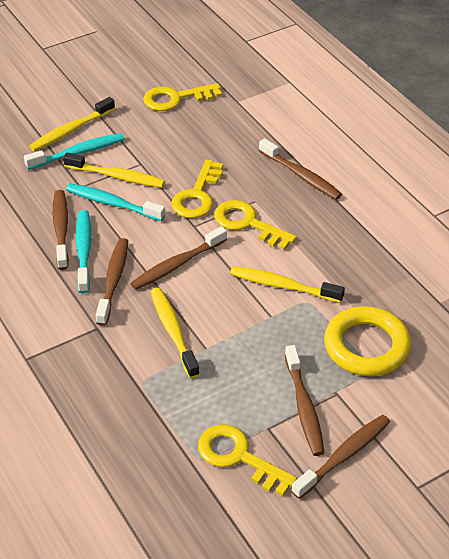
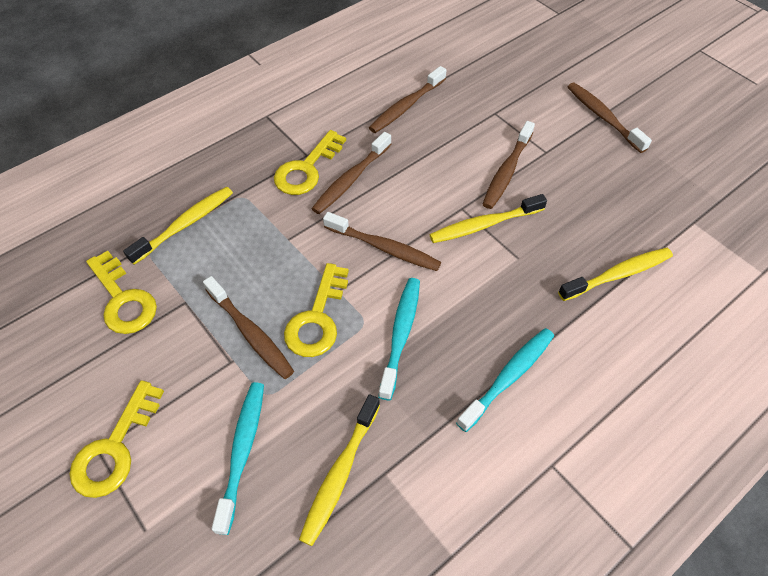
yellow ring: [324,306,411,376] = 1 -> none = 0

